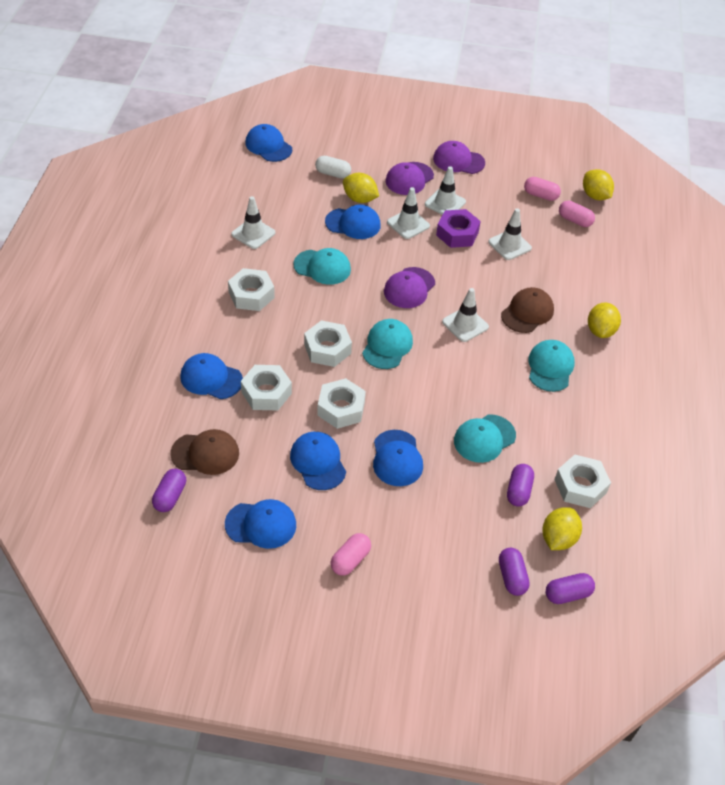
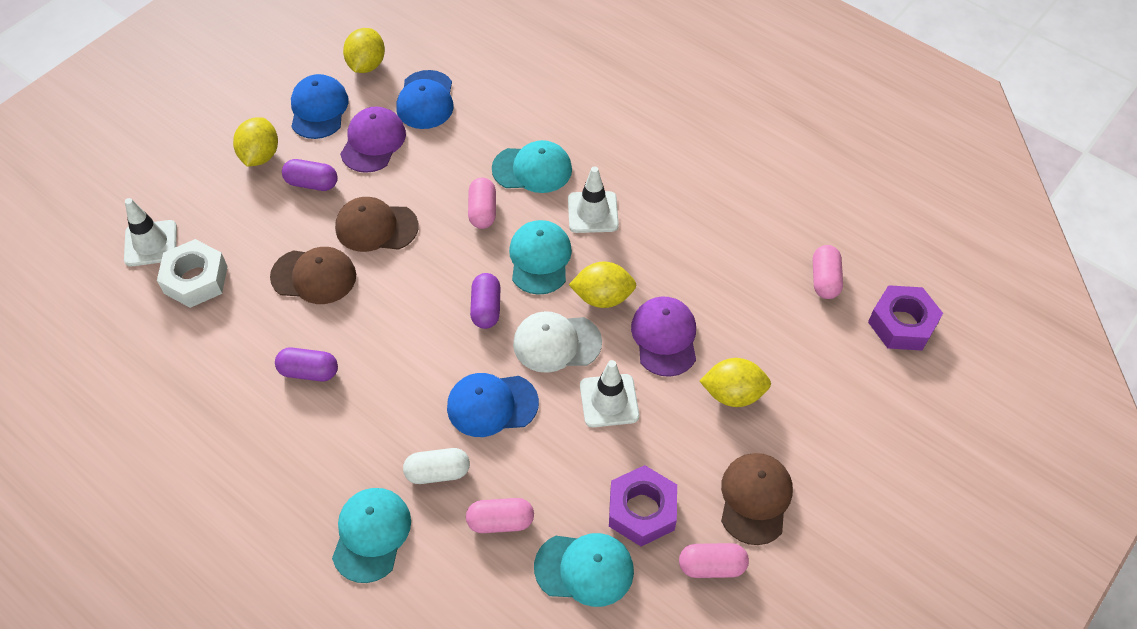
blue cap: [180,353,243,399] [225,499,296,549] [245,124,292,162] [290,432,346,490] [325,205,381,239] [373,430,423,486] = 6 -> [291,74,349,139] [396,70,454,129] [447,373,539,437] = 3
brown cap: [170,429,239,475] [501,287,554,333] = 2 -> [270,247,356,304] [335,197,419,252] [721,453,793,545] = 3
pink capsule: [330,533,371,576] [524,177,561,201] [559,201,595,227] = 3 -> [466,498,534,533] [468,177,496,229] [679,543,749,578] [813,245,843,299] = 4
purple cap: [384,267,435,308] [386,162,434,195] [433,141,485,174] = 3 -> [340,106,406,173] [631,297,696,377] = 2
purple capsule: [152,469,186,512] [499,548,530,596] [507,464,534,507] [546,573,595,604] = 4 -> [275,347,338,381] [282,159,338,191] [470,273,501,329] = 3
purple nut: [436,209,481,248] = 1 -> [609,465,677,546] [868,285,943,351] = 2
white cap: none = 0 -> [513,311,602,373] = 1
white nut: [228,268,275,311] [241,365,292,411] [304,320,352,367] [317,378,366,429] [554,455,611,508] = 5 -> [157,239,228,308] = 1
white traffic cone: [231,196,275,249] [387,187,430,239] [425,166,466,215] [442,288,489,342] [488,208,532,260] = 5 -> [124,198,177,266] [568,166,619,233] [580,360,639,427] = 3

